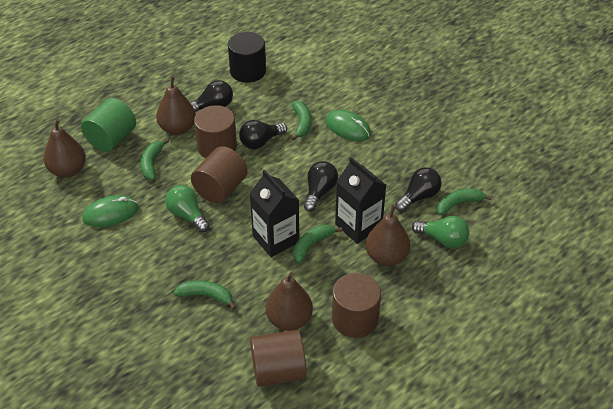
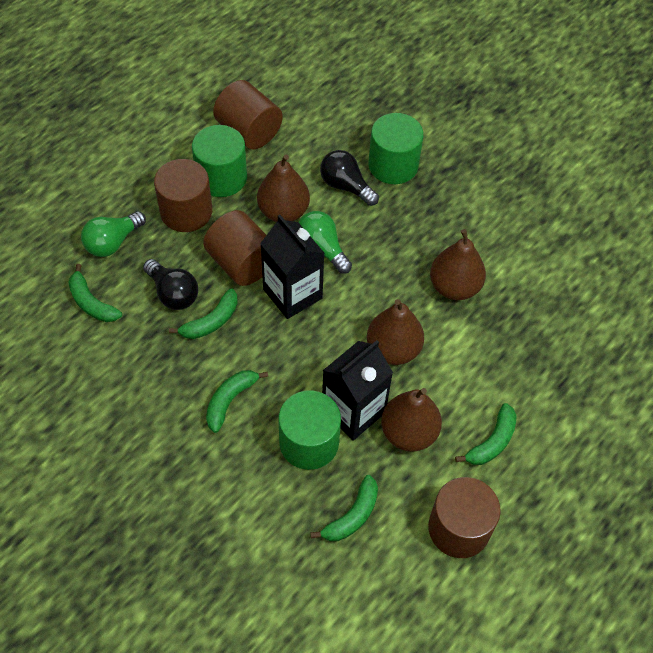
black cylinder: [228,32,266,83] = 1 -> none = 0
black light bulb: [191,80,233,112] [239,120,287,149] [304,161,338,212] [395,167,442,212] = 4 -> [143,259,198,310] [320,150,379,206] = 2
green cylinder: [81,98,136,152] = 1 -> [192,125,247,197] [278,390,341,470] [368,113,424,184] = 3
green mouse: [83,195,138,227] [326,110,371,141] = 2 -> none = 0

